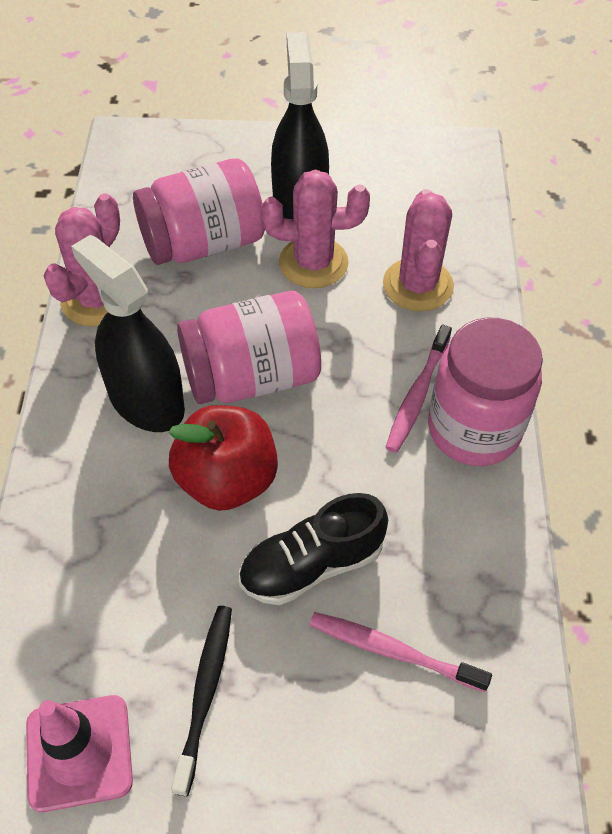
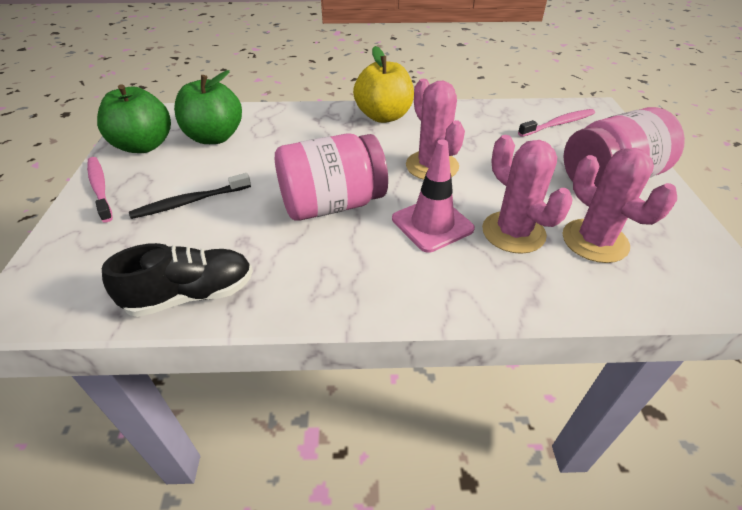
black spray bottle: [71,235,185,432] [271,32,329,219] = 2 -> none = 0
green apple: none = 0 -> [97,84,171,153] [174,70,242,144] = 2
pink jar: [133,158,265,265] [177,291,321,404] [428,318,543,466] = 3 -> [275,133,388,221] [564,107,685,187] = 2
red apple: [169,405,278,511] = 1 -> none = 0
yellow apple: none = 0 -> [353,46,414,123] = 1

